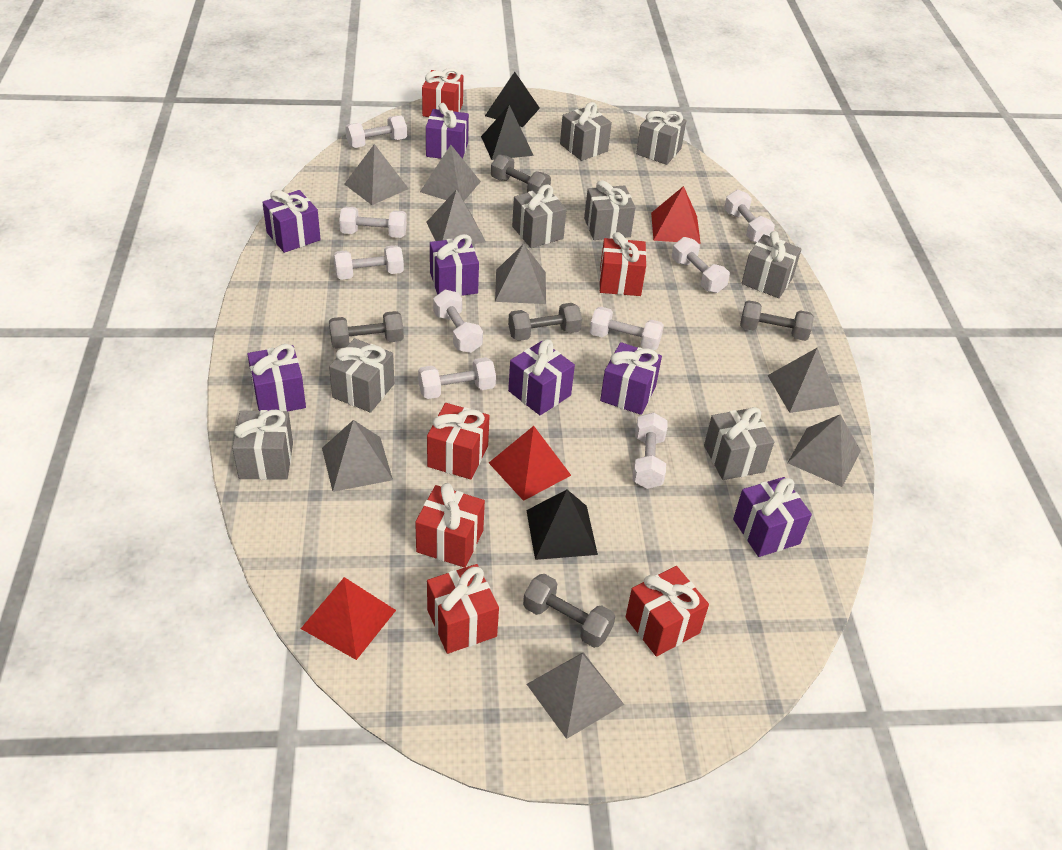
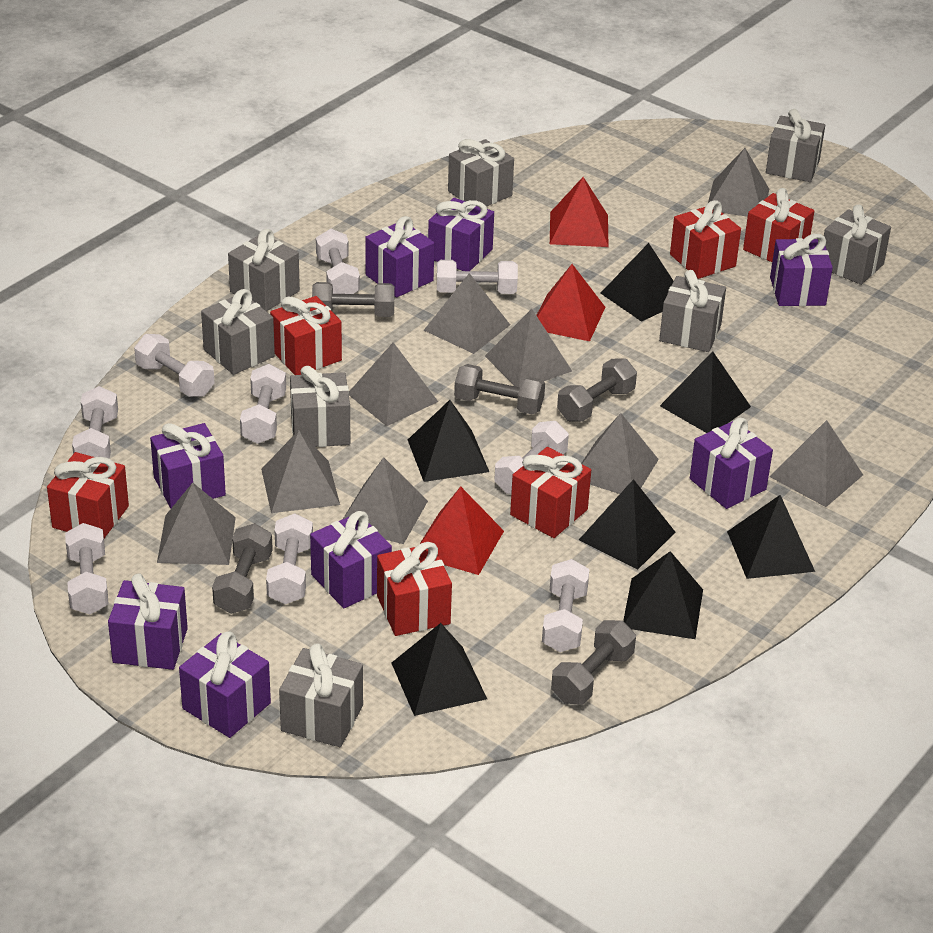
black pyramid: [481,105,534,160] [485,72,540,127] [526,490,598,560] = 3 -> [391,623,487,716] [408,400,489,482] [579,479,675,569] [601,243,674,322] [623,551,703,639] [660,351,751,433] [727,495,815,579] = 7
grey pyramid: [322,420,393,492] [344,144,409,205] [420,145,481,201] [426,189,486,245] [495,244,546,304] [527,652,624,739] [767,347,839,413] [787,414,861,487] = 8 -> [157,483,236,565] [261,430,340,513] [343,457,428,544] [349,342,438,426] [424,273,510,354] [485,309,572,387] [581,413,659,494] [708,148,769,217] [770,420,863,507] = 9
purple gift: [247,344,306,411] [262,190,321,253] [426,103,469,159] [430,234,479,296] [508,339,575,415] [600,342,662,415] [733,477,812,557] = 7 -> [108,573,188,670] [150,423,226,509] [179,631,271,738] [310,511,392,608] [365,216,434,298] [428,198,494,271] [690,418,773,509] [770,234,833,306] = 8

